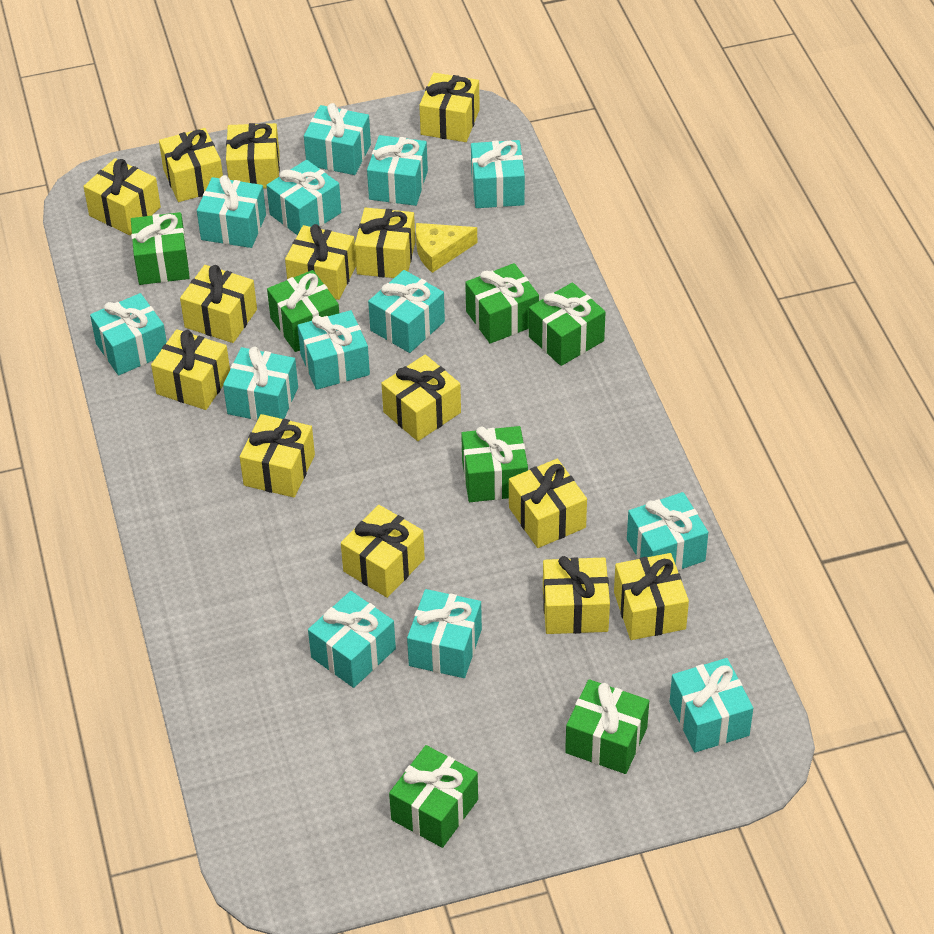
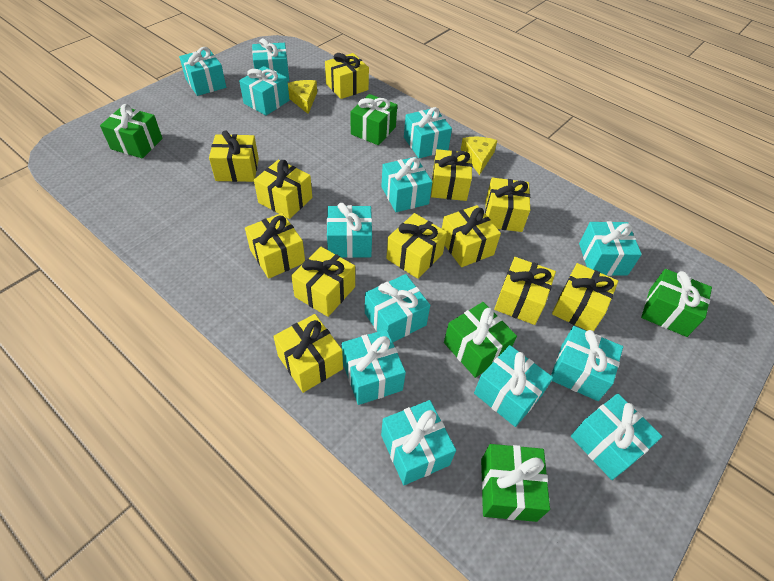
green gift: [131,212,190,285] [267,270,339,352] [389,745,478,848] [461,426,528,502] [465,263,539,344] [529,282,606,366] [565,679,649,774] = 7 -> [100,104,163,159] [350,94,397,145] [444,302,517,378] [481,444,550,522] [641,269,712,337] = 5
yellow cheese: [416,223,477,273] = 1 -> [288,80,317,114] [461,137,498,175] = 2
yellow gift: [83,158,161,235] [151,329,230,410] [159,128,223,202] [180,265,257,343] [226,123,280,189] [240,414,315,498] [285,224,356,300] [341,505,425,598] [355,208,415,278] [381,355,461,441] [419,73,480,142] [509,459,587,548] [543,556,610,634] [614,553,689,640] = 14 -> [209,130,259,182] [245,213,305,279] [254,159,312,219] [273,314,343,393] [291,247,355,317] [325,53,369,99] [386,213,447,279] [431,149,473,201] [442,205,501,267] [485,178,530,232] [494,257,556,325] [552,263,618,332] = 12

